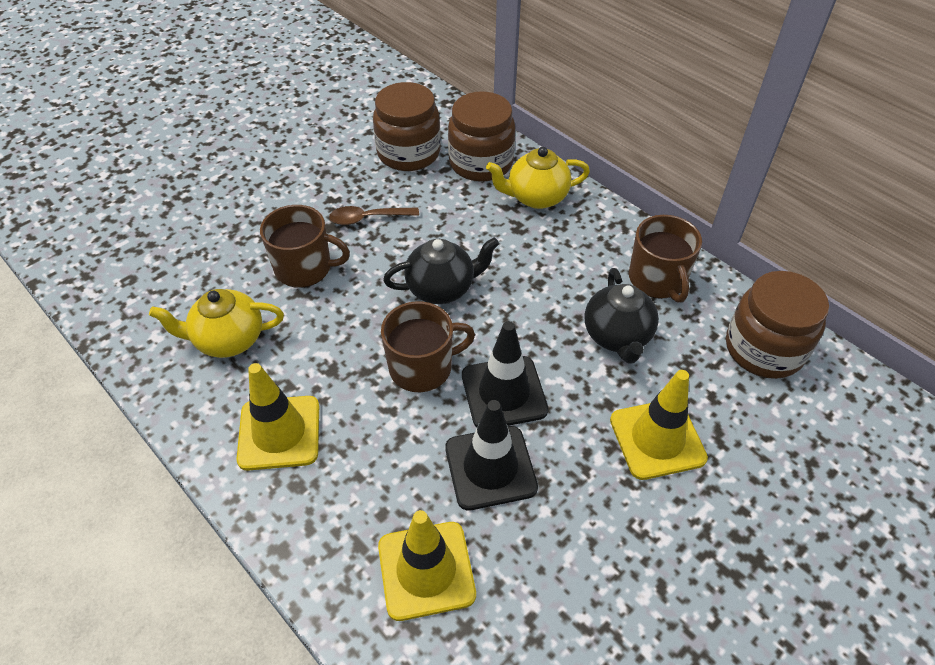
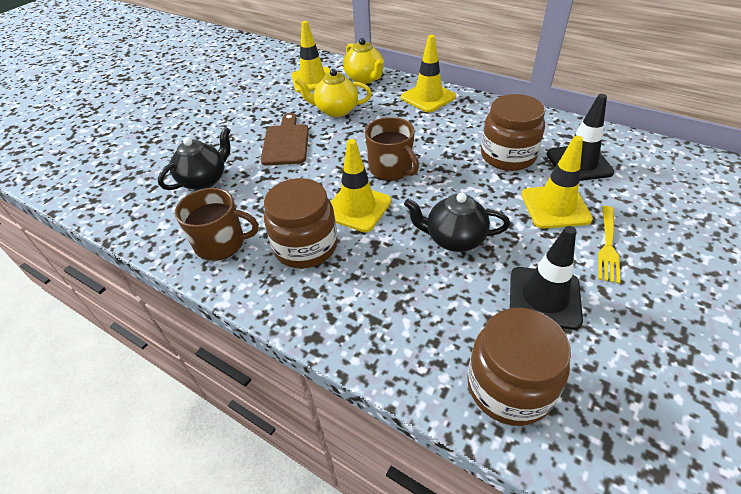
brown cutting board: none = 0 -> [261,113,309,165] = 1
brown mug: [260,205,350,288] [381,301,475,392] [629,215,702,302] = 3 -> [175,188,259,261] [365,117,419,181] = 2
brown spoon: [329,206,419,225] = 1 -> none = 0
yellow fork: none = 0 -> [598,206,620,284] = 1
yellow traffic cone: [237,363,319,471] [378,510,476,621] [610,370,708,480] = 3 -> [292,21,330,92] [331,139,392,232] [401,35,456,113] [521,136,593,229] = 4

